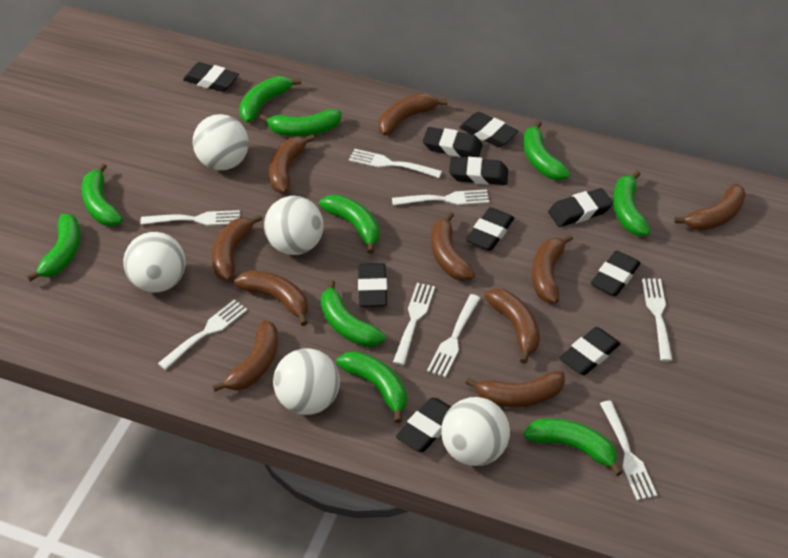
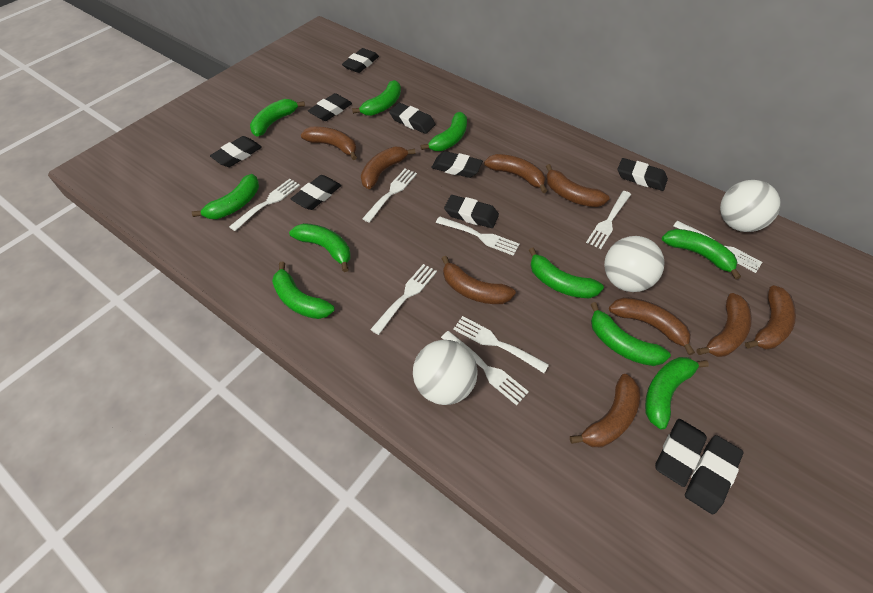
brown banana: [212,214,262,281] [212,320,278,392] [234,270,308,326] [269,134,315,193] [379,93,447,136] [431,212,475,281] [466,371,565,408] [484,288,540,364] [532,234,573,303] [674,184,746,231] = 10 -> [301,127,357,160] [361,147,415,189] [441,256,516,304] [484,154,547,193] [546,164,610,207] [570,374,640,447] [609,297,695,355] [696,293,752,357] [745,285,796,349] = 9
white ball: [123,232,186,293] [193,114,249,170] [264,196,324,255] [273,348,340,415] [441,397,510,466] = 5 -> [413,340,478,405] [604,236,665,292] [720,180,781,232] = 3

